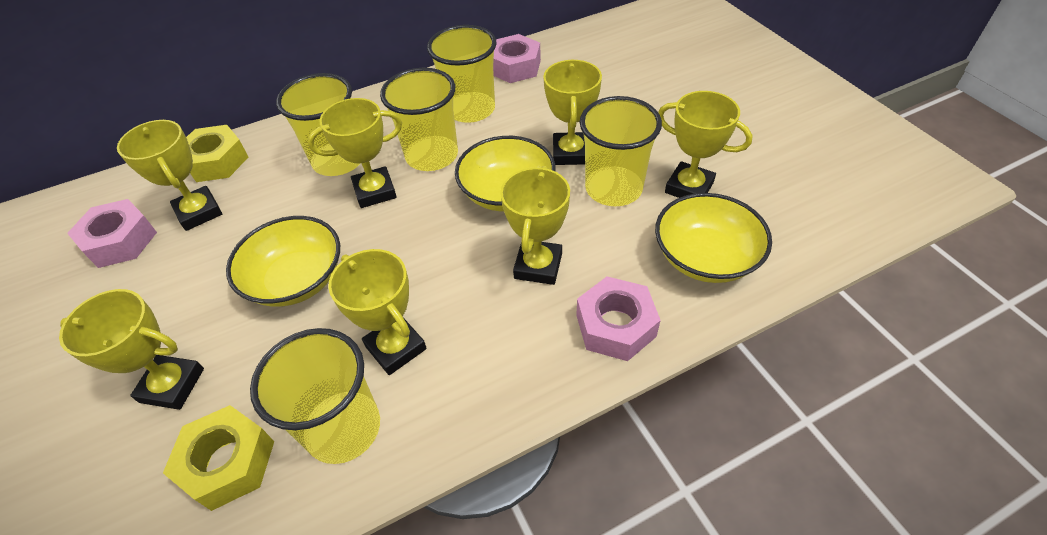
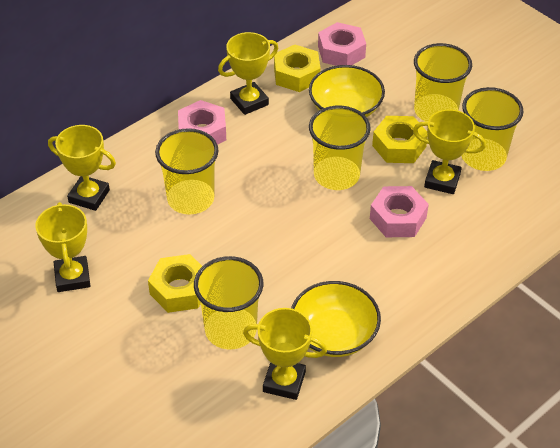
yellow bowl: [226,216,340,307] [455,136,556,211] [655,193,772,283] = 3 -> [291,281,381,357] [309,65,385,117] = 2
yellow nut: [163,405,274,511] [186,125,248,182] = 2 -> [148,254,202,313] [274,45,321,92] [372,116,428,163] = 3
yellow trophy: [59,289,204,410] [117,120,222,231] [308,98,402,208] [328,249,427,375] [500,166,570,285] [543,60,602,165] [658,91,753,198] = 7 -> [35,202,90,292] [48,125,116,211] [218,32,278,115] [243,308,327,400] [413,109,486,194] = 5

